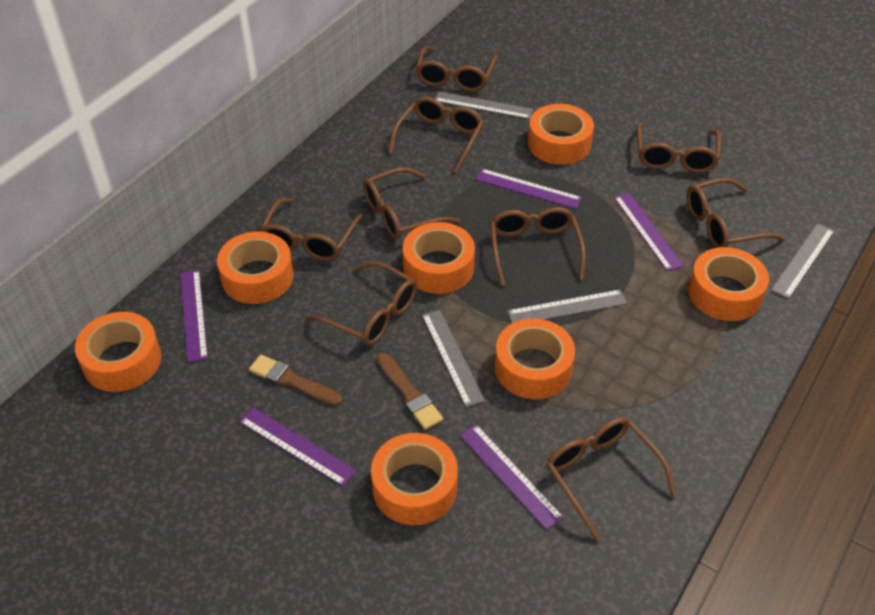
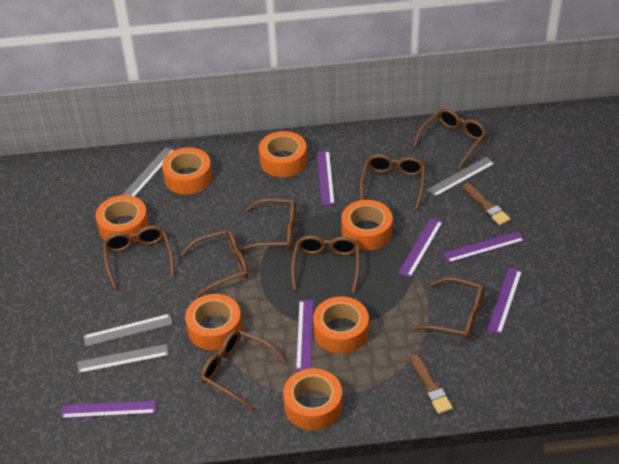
brown glasses: [259,198,364,261] [306,261,417,346] [363,167,461,240] [389,96,484,173] [415,46,497,92] [490,207,586,286] [546,417,677,540] [637,123,721,173] [686,178,786,248] = 9 -> [103,226,174,289] [180,229,248,297] [201,330,286,410] [239,198,296,252] [291,235,360,293] [360,154,425,209] [412,277,485,340] [413,108,487,168] = 8
purple ruler: [180,270,208,362] [239,407,356,486] [460,424,564,530] [475,169,582,209] [614,193,684,271] = 5 -> [61,400,156,419] [296,300,314,371] [317,151,335,206] [398,218,443,278] [443,231,525,263] [487,268,522,335] = 6

